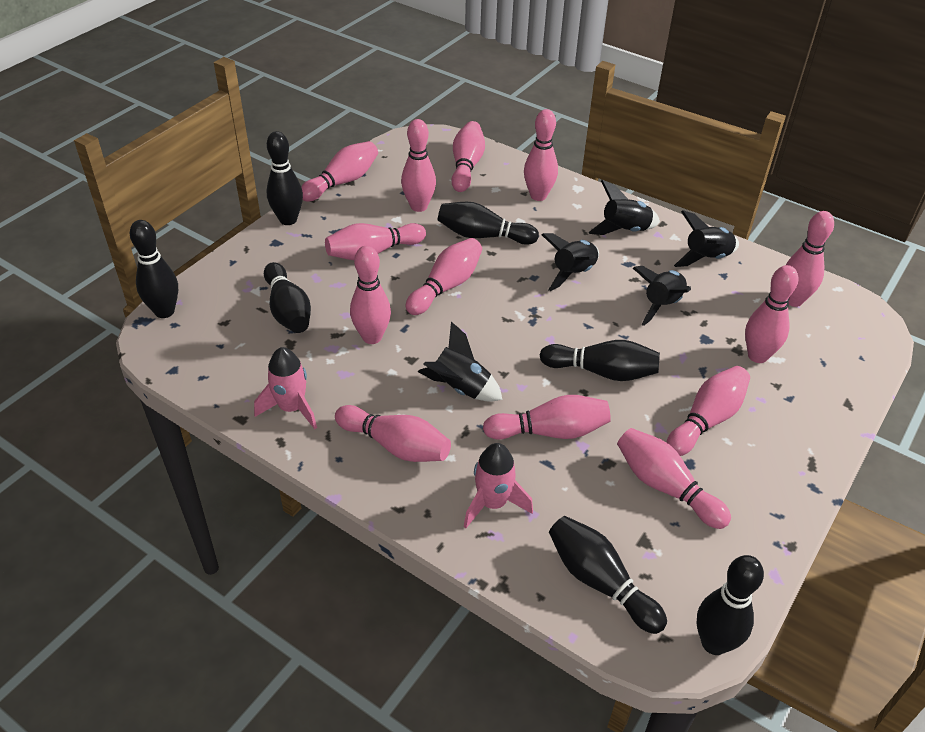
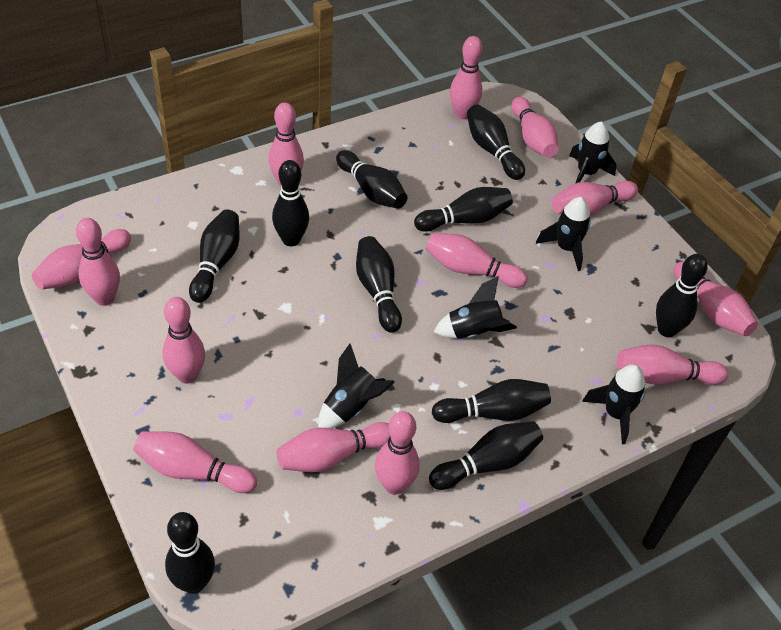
black bowling pin: [130,220,178,318] [264,262,311,333] [267,131,303,225] [438,202,539,245] [540,340,660,381] [549,516,667,634] [696,555,764,655] = 7 -> [165,512,215,594] [189,210,240,303] [272,160,309,246] [336,150,407,209] [356,236,402,333] [414,187,513,231] [429,421,543,490] [432,379,551,423] [467,105,525,180] [656,254,707,337] = 10
pink rocket: [254,347,317,429] [464,443,533,528] = 2 -> none = 0

